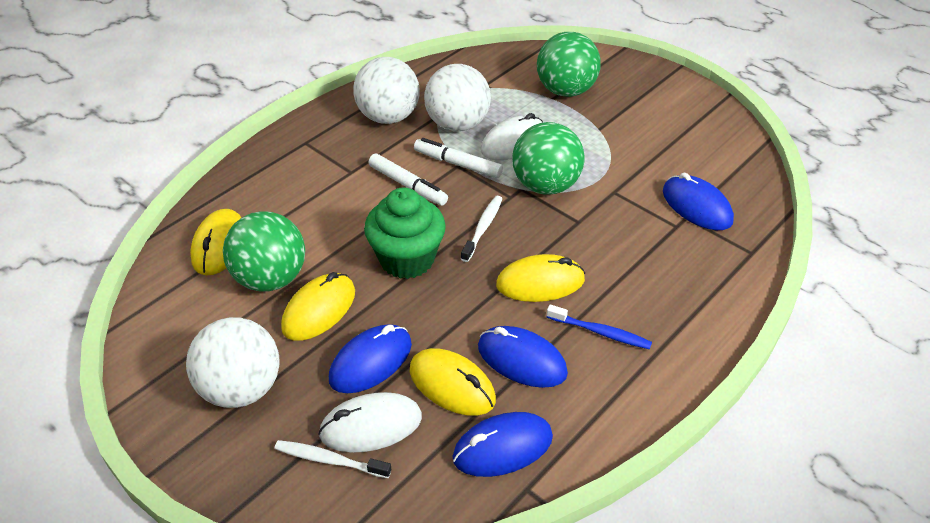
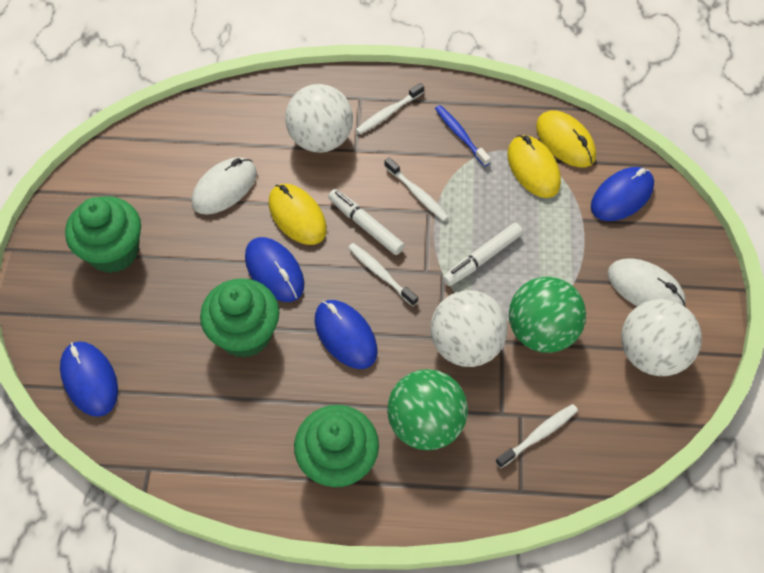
green ball: [223,211,305,292] [512,122,584,195] [537,32,601,97] = 3 -> [387,369,468,450] [509,277,586,353] = 2
green cupcake: [364,188,446,279] = 1 -> [65,197,141,273] [200,278,279,358] [294,405,379,488] = 3
white toothbrush: [275,440,391,478] [461,196,502,262] = 2 -> [348,243,418,306] [356,83,424,134] [384,157,449,221] [495,404,578,468] = 4
yellow mouse: [190,209,241,275] [281,272,355,341] [409,348,496,416] [496,254,585,302] = 4 -> [268,184,327,245] [507,135,561,198] [536,110,596,167] = 3

